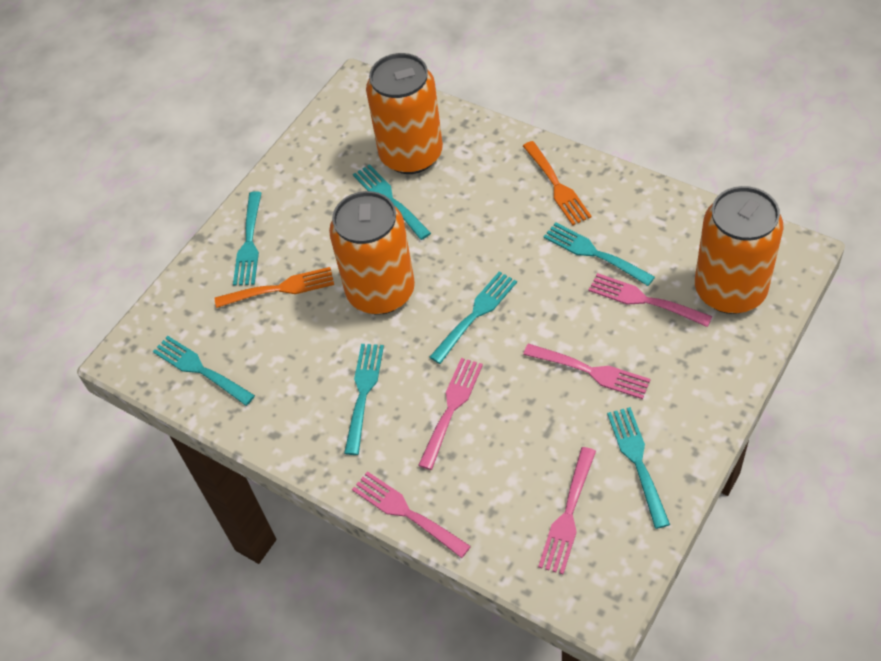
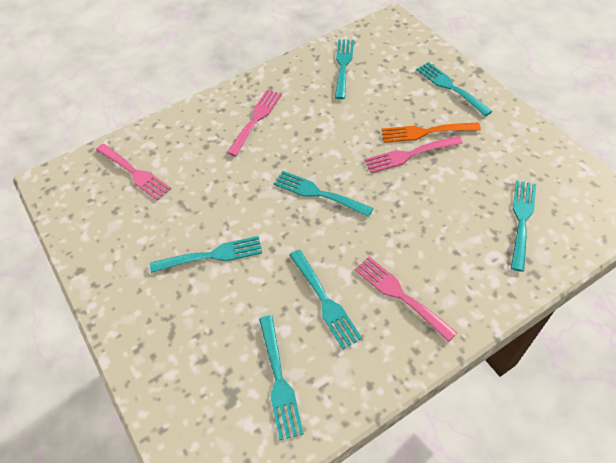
orange can: [329,191,415,315] [366,53,443,174] [695,186,783,314] = 3 -> none = 0
orange fork: [215,267,334,308] [523,141,592,226] = 2 -> [381,122,481,143] = 1
pink fork: [352,471,471,558] [418,358,483,470] [523,343,651,399] [538,447,596,574] [589,273,712,327] = 5 -> [96,144,171,200] [227,90,282,156] [355,257,457,342] [364,136,462,173] = 4

